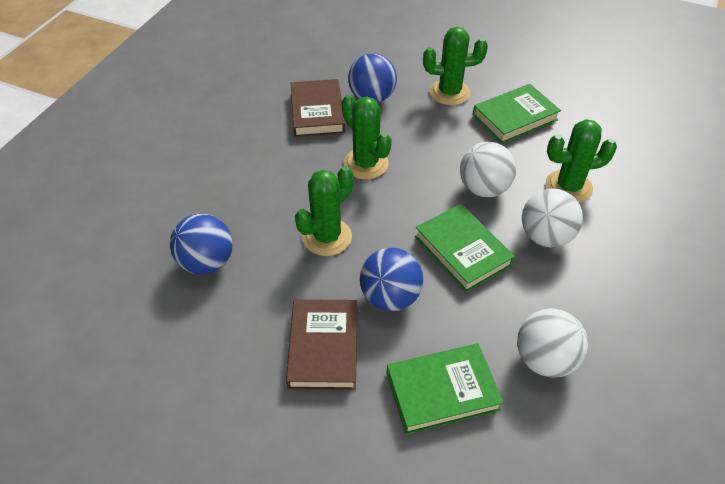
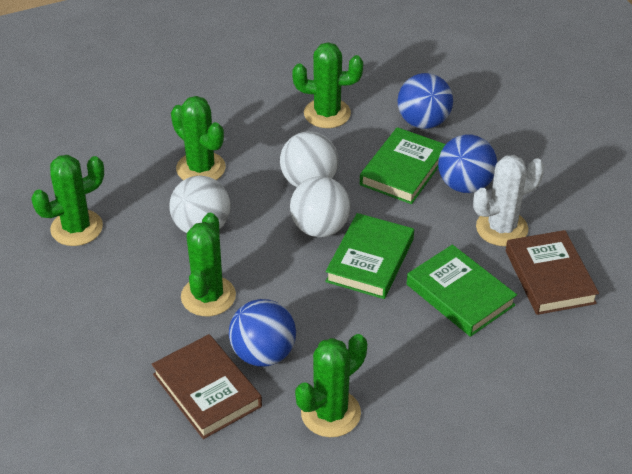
green cactus: [295,166,354,256] [342,95,392,179] [423,27,488,105] [545,119,617,203] = 4 -> [31,155,104,246] [171,96,226,180] [181,213,236,316] [292,42,363,128] [295,334,367,437] = 5
white cactus: none = 0 -> [473,155,544,246] = 1

